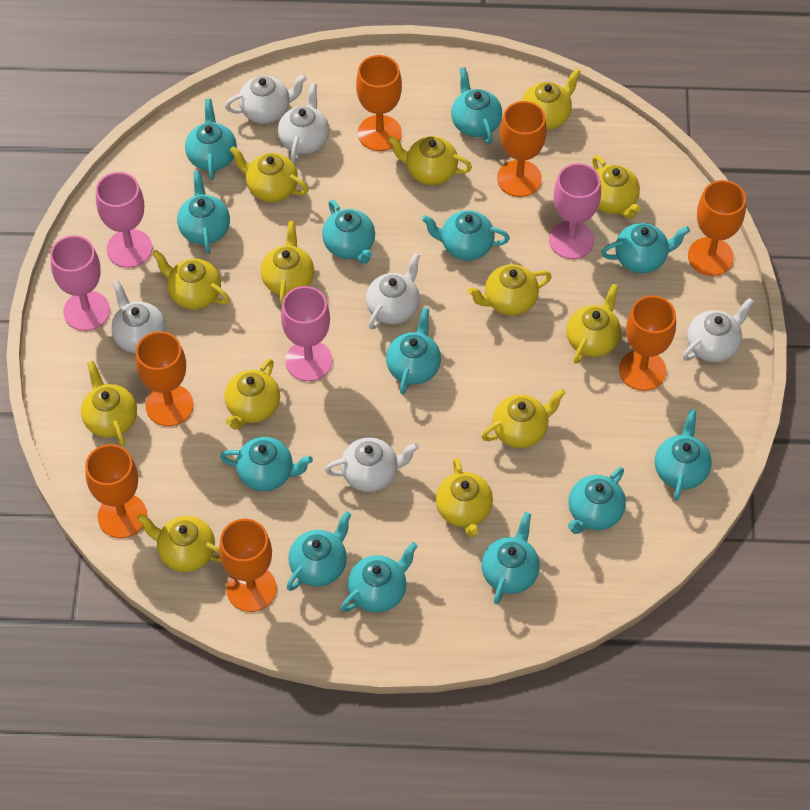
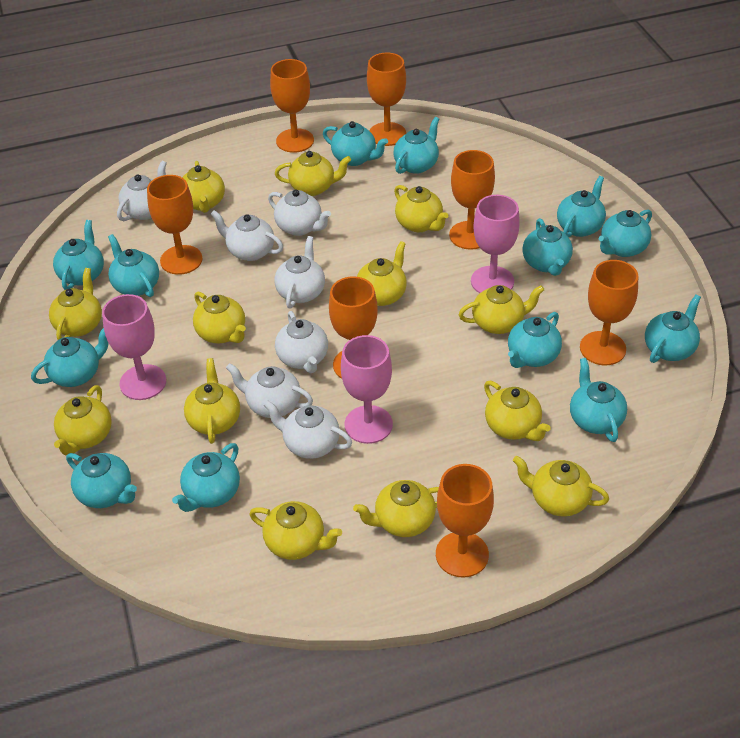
pink goblet: [50,235,110,331] [96,172,152,268] [281,286,333,381] [549,163,601,259] = 4 -> [102,294,166,400] [341,335,393,444] [471,195,520,293] = 3
white teapot: [111,281,166,353] [225,74,307,124] [278,83,329,162] [325,437,419,492] [366,253,420,330] [683,298,754,362] = 6 -> [117,161,167,221] [211,210,283,261] [226,363,313,418] [264,400,352,459] [268,190,331,236] [274,236,325,309] [275,311,328,373] = 7

